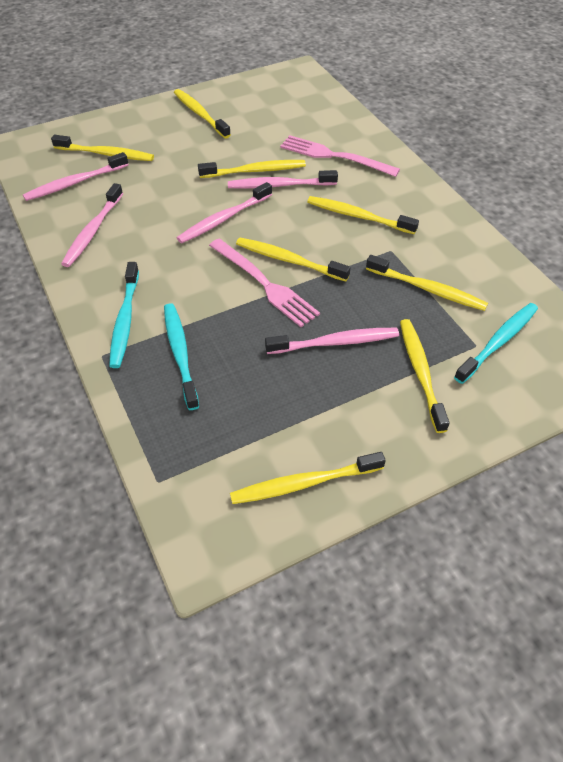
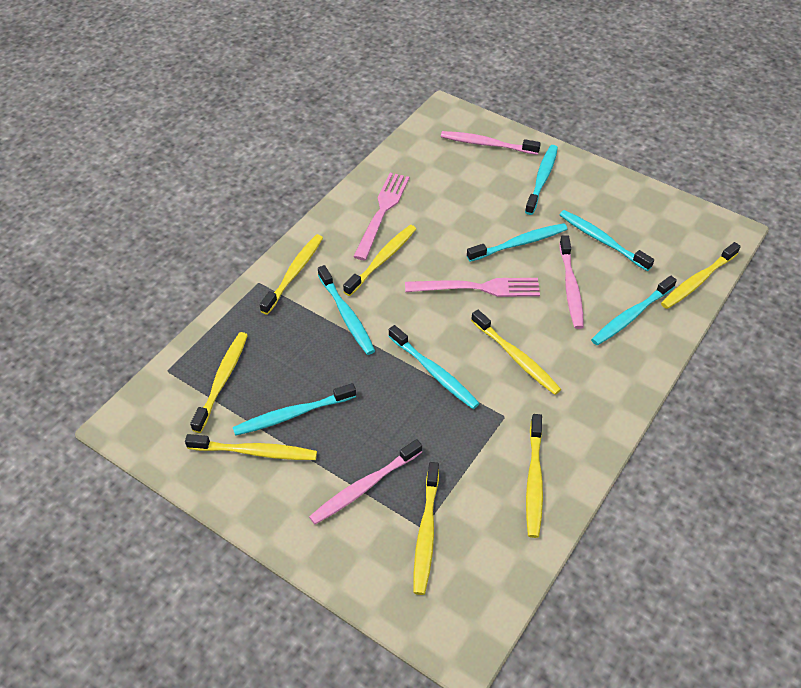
pink toothbrush: [23,152,128,201] [61,183,123,267] [177,182,272,243] [228,170,338,189] [265,328,399,354] = 5 -> [309,439,422,524] [441,131,541,155] [559,235,584,329] = 3
turquoise toothbrush: [109,262,139,368] [164,303,199,410] [454,303,538,384] = 3 -> [233,383,356,436] [318,265,375,355] [388,325,479,409] [467,223,567,262] [525,145,558,215] [560,210,654,271] [591,276,677,345] = 7

